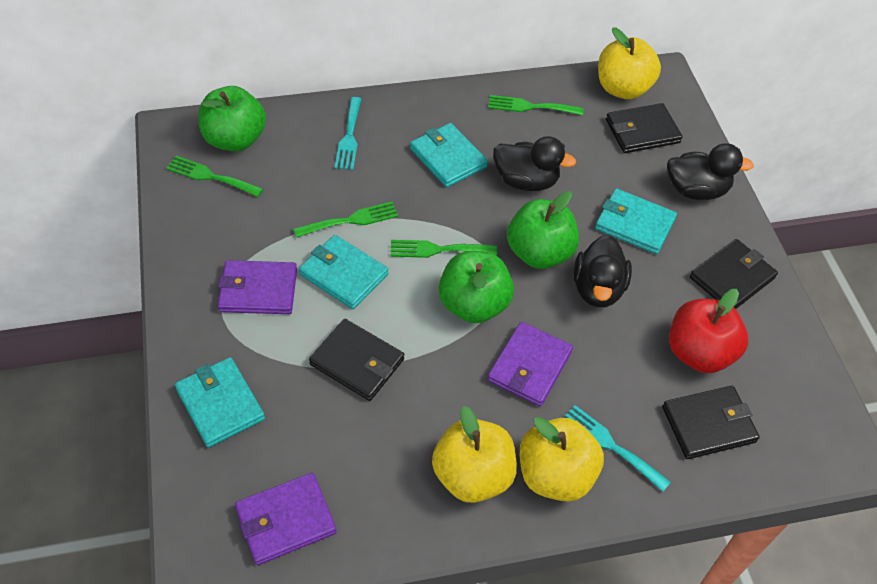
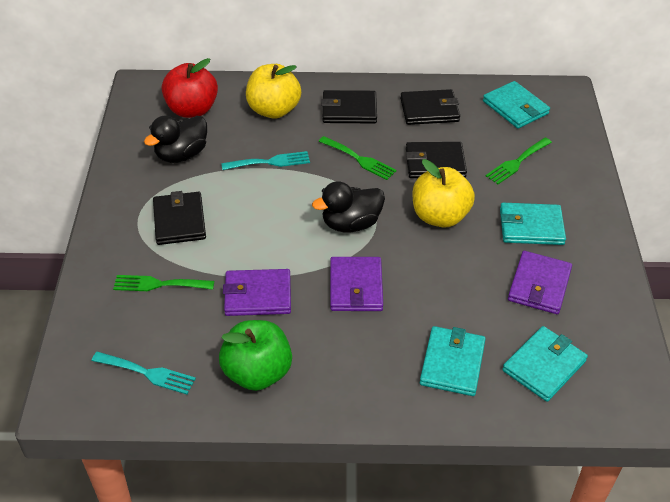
black duck: [493,136,576,191] [573,235,632,307] [667,143,754,200] = 3 -> [144,116,207,163] [312,181,385,233] = 2
green apple: [199,86,266,151] [439,251,514,323] [507,191,579,269] = 3 -> [219,320,292,391] = 1
green fork: [166,156,263,197] [293,202,398,238] [390,240,497,258] [488,95,583,115] = 4 -> [113,275,214,291] [319,136,396,180] [486,137,552,184] = 3
yellow apple: [432,406,517,503] [520,417,604,502] [598,27,661,99] = 3 -> [246,64,301,119] [413,159,475,228] = 2

